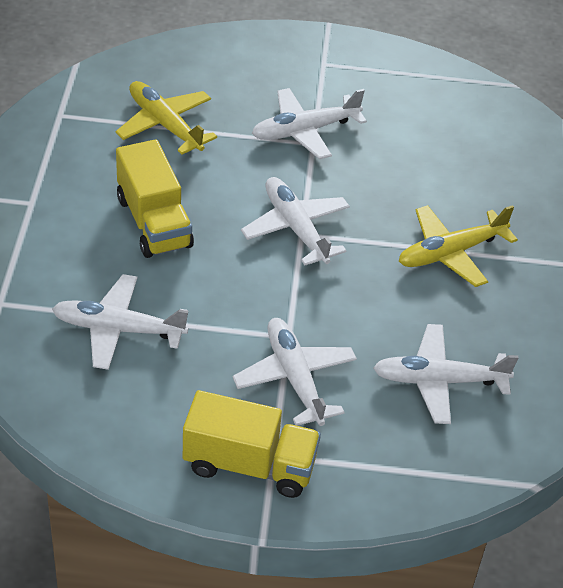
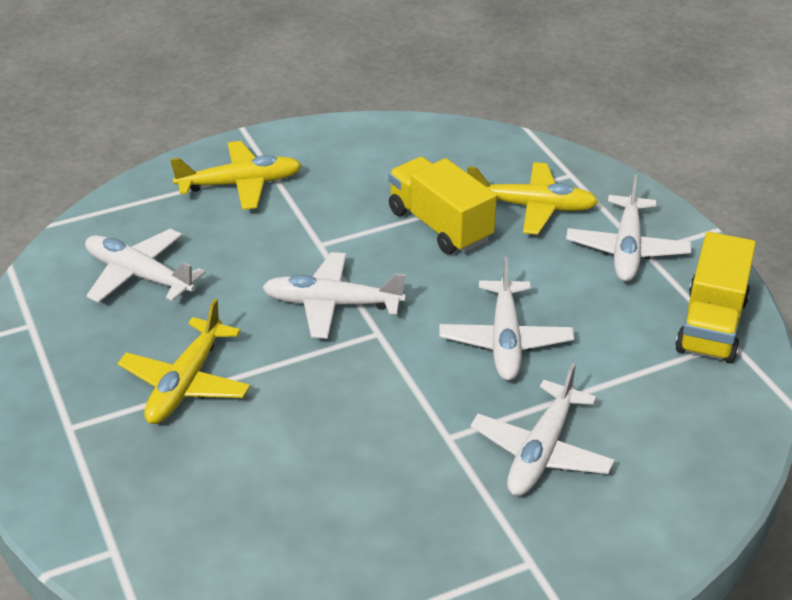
yellow plane: [115,81,217,155] [399,205,518,287] = 2 -> [118,299,250,424] [170,141,302,210] [467,162,598,235] = 3

